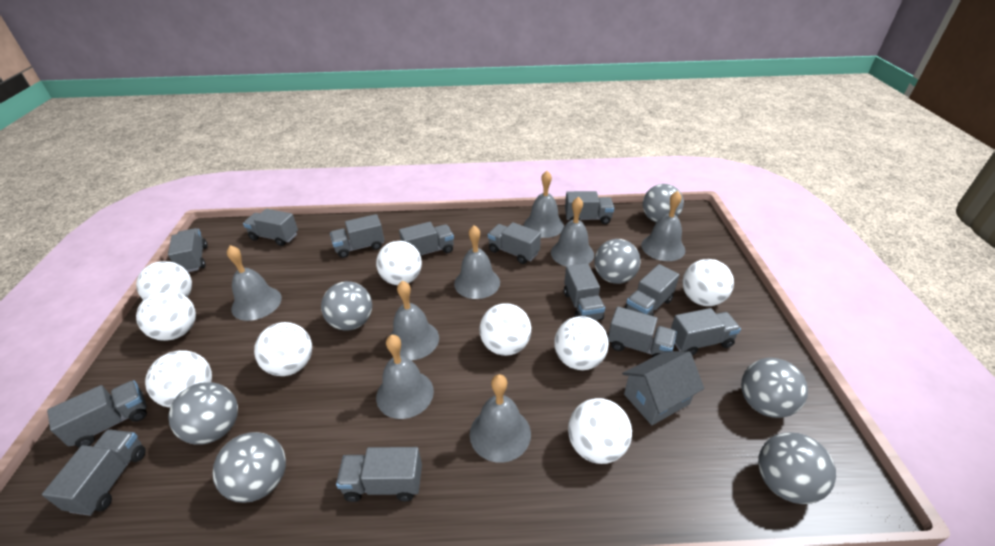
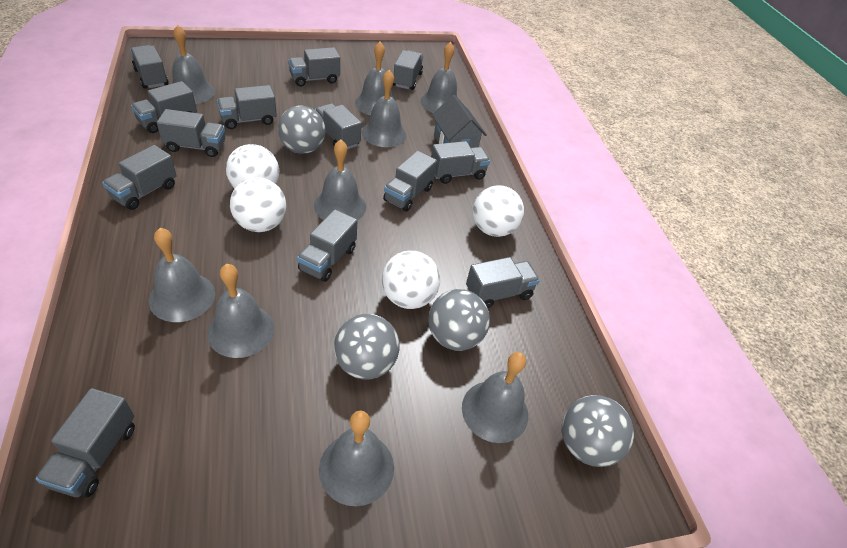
grey ball: [168,382,238,445] [212,432,286,503] [321,281,372,330] [594,239,641,284] [643,184,684,223] [741,358,808,418] [758,432,836,504] = 7 -> [278,105,326,154] [334,314,400,379] [428,289,490,351] [562,395,634,467] = 4
grey bell: [227,245,282,321] [376,335,434,419] [389,281,439,360] [454,225,500,299] [470,374,531,463] [524,171,564,238] [551,197,594,266] [641,191,685,261] = 8 -> [149,228,215,322] [172,25,215,104] [207,264,274,358] [314,139,366,220] [319,410,394,506] [355,42,396,115] [362,70,407,147] [420,42,458,113] [462,352,528,443] = 9
white ball: [136,261,192,300] [136,291,196,341] [145,350,212,408] [254,322,312,376] [376,241,422,285] [480,303,531,356] [555,316,609,370] [568,398,632,464] [683,259,734,306] = 9 -> [226,144,279,188] [230,178,286,232] [382,251,440,309] [473,185,524,237] = 4

